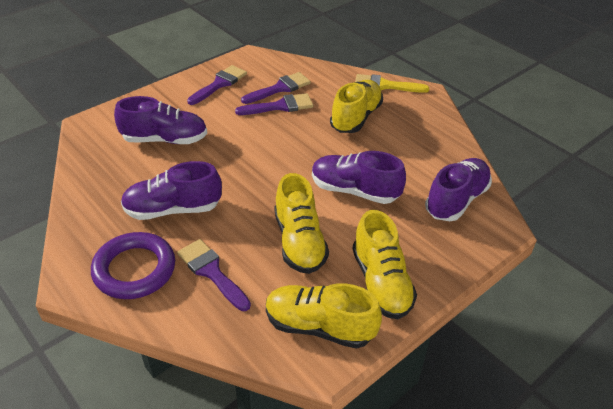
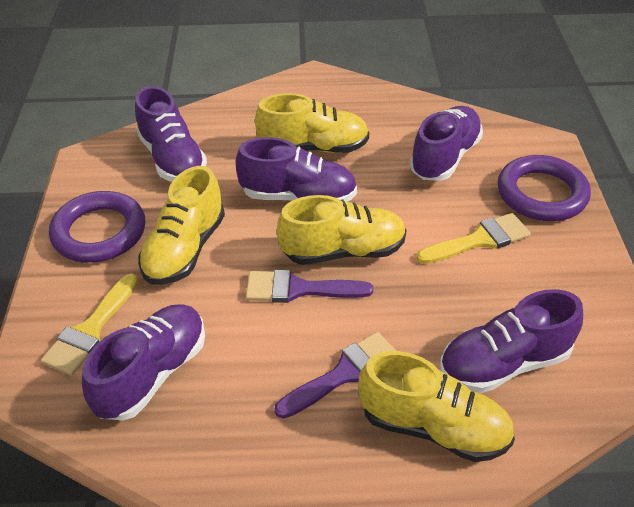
purple brush: [177,239,251,311] [187,65,247,105] [235,93,313,115] [241,72,311,104] = 4 -> [246,270,373,303] [274,332,396,419] = 2
purple ring: [91,232,175,299] = 1 -> [49,191,145,263] [498,155,591,221] = 2
purple shoe: [114,96,207,144] [121,161,222,220] [312,151,406,204] [425,158,492,221] = 4 -> [82,304,205,421] [135,86,207,182] [236,137,357,202] [410,106,483,181] [440,289,583,393] = 5
yellow brush: [355,74,429,93] = 1 -> [41,273,138,376] [417,213,531,264] = 2

